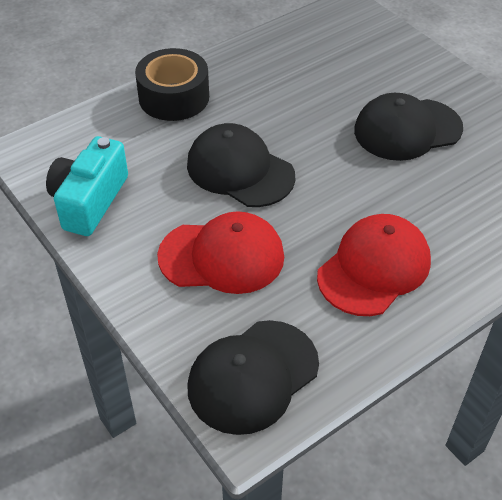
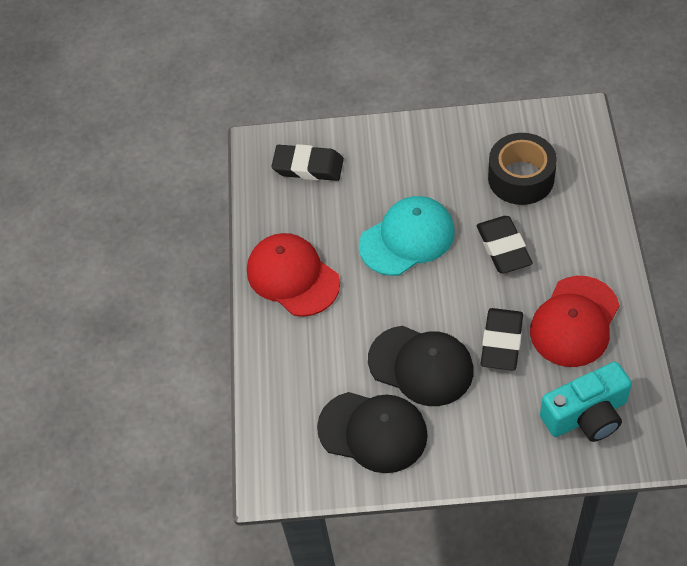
black cap: [187,123,295,207] [187,320,319,435] [354,93,463,161] = 3 -> [317,392,428,473] [368,326,474,406] = 2
black eraser: none = 0 -> [272,144,344,181] [477,216,533,273] [481,308,523,371] = 3
turquoise cap: none = 0 -> [359,196,455,276] = 1

